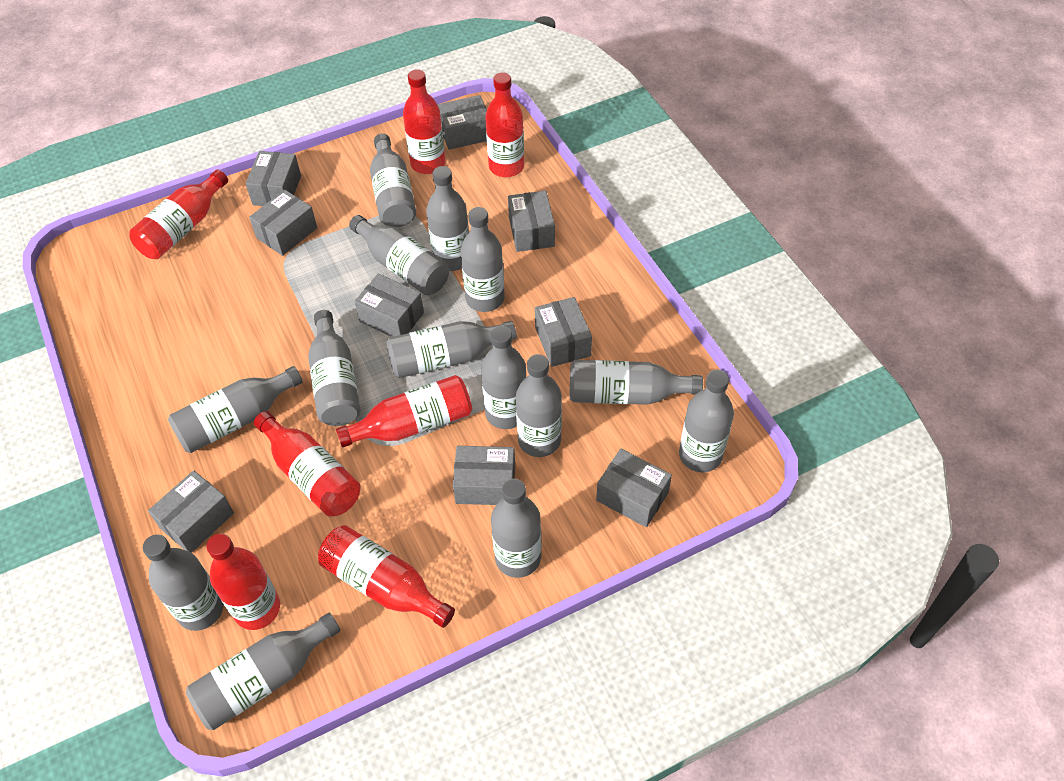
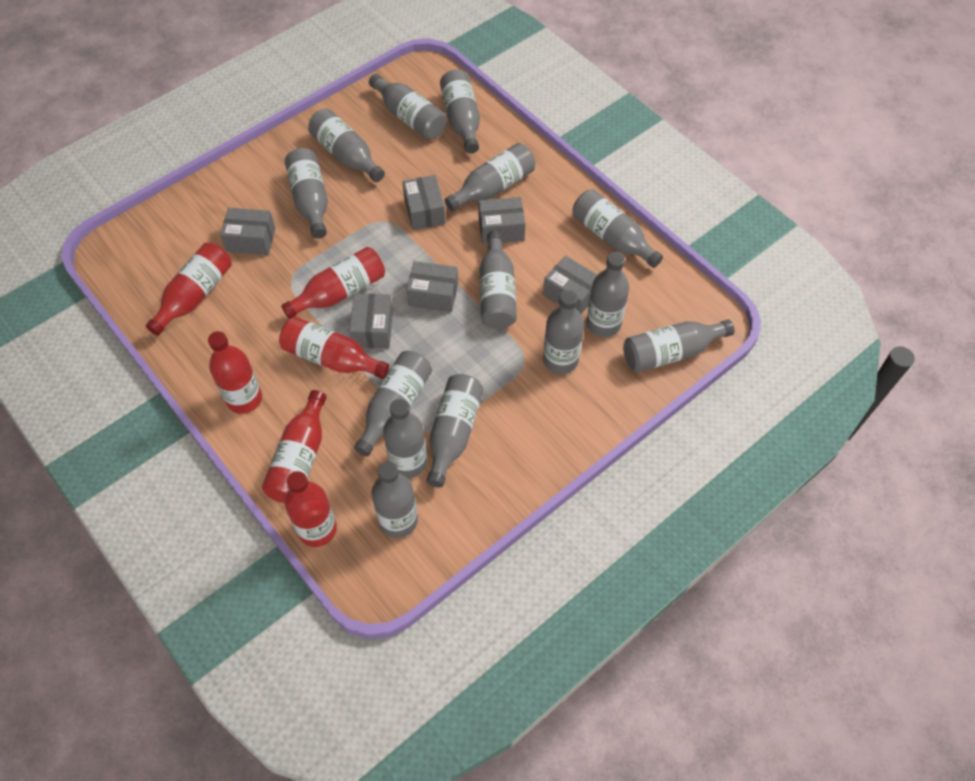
grey box: [148,470,234,553] [246,151,301,206] [249,190,317,256] [354,274,424,337] [437,95,487,150] [453,446,515,505] [508,191,555,252] [535,297,592,367] [596,449,672,527] = 9 -> [220,208,276,255] [349,294,393,348] [402,175,446,230] [406,261,458,312] [478,197,525,244] [543,256,597,314] = 6
red bottle: [129,170,228,259] [207,534,280,630] [254,411,360,517] [318,525,455,628] [336,375,472,447] [403,69,446,174] [485,72,524,177] = 7 -> [146,243,232,336] [208,331,262,414] [262,390,327,503] [279,317,389,379] [281,247,385,319] [285,471,337,547] = 6

